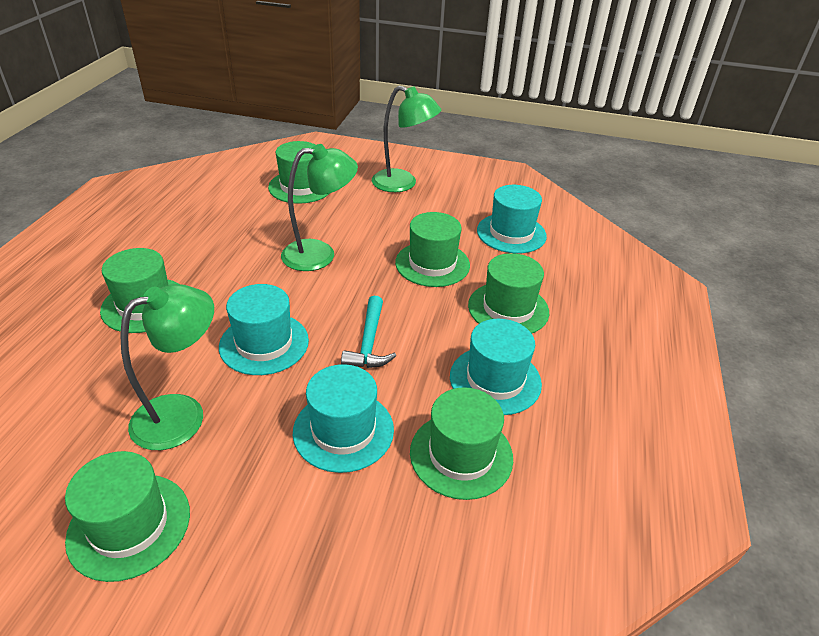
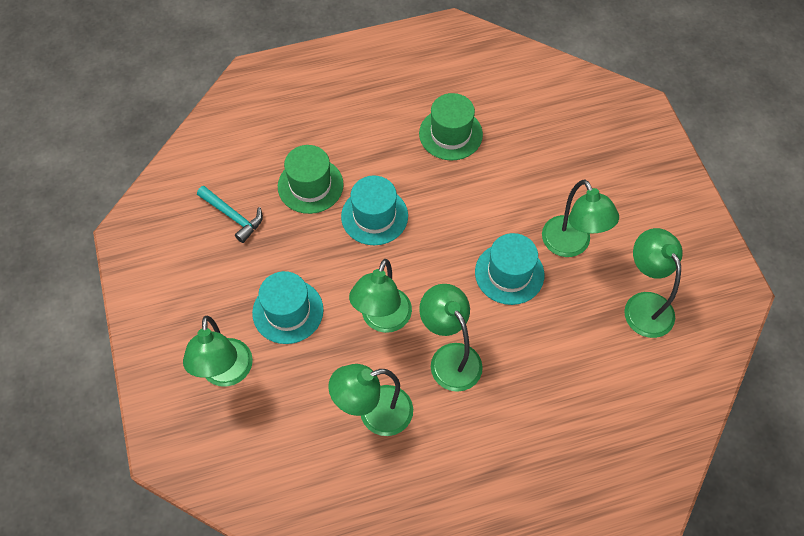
green hat: [65,451,190,582] [100,248,179,333] [268,141,330,204] [395,212,470,287] [410,387,513,500] [468,253,549,334] = 6 -> [278,145,344,214] [419,93,483,160] = 2
green lamp: [120,284,214,450] [281,144,358,271] [372,86,441,192] = 3 -> [183,316,253,387] [328,364,413,436] [349,259,412,333] [419,284,483,392] [542,179,619,257] [624,228,683,338] = 6
turquoise hat: [219,284,309,375] [293,364,394,473] [450,319,542,415] [477,185,547,253] = 4 -> [252,271,324,344] [341,175,408,245] [475,233,544,305] = 3

